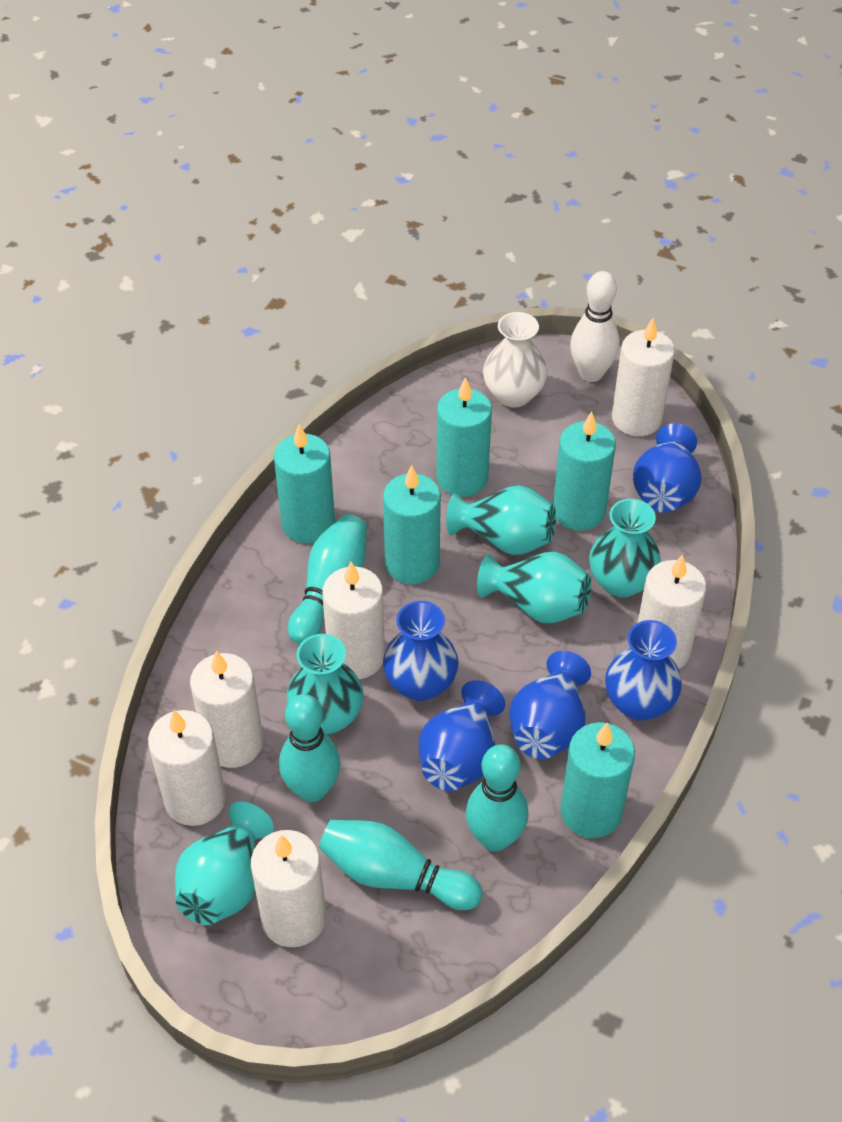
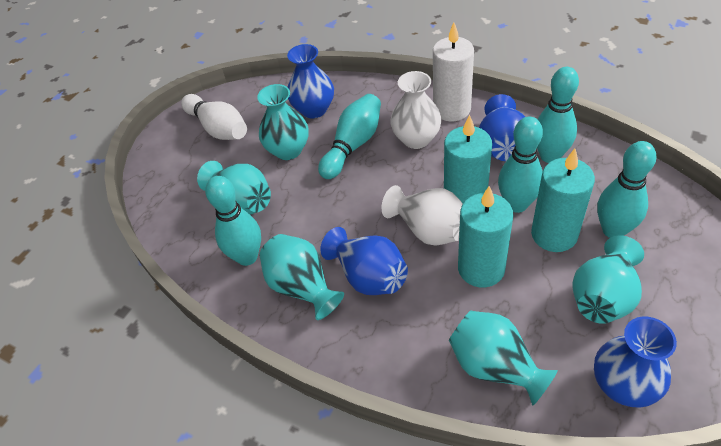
blue vase: [383,601,458,701] [418,680,505,791] [509,651,591,759] [605,620,682,721] [633,423,702,513] = 5 -> [287,44,334,119] [320,227,408,295] [479,94,525,161] [594,316,677,408] = 4
turquoise bowling pin: [279,694,340,802] [288,514,367,644] [319,820,482,910] [466,744,529,851] = 4 -> [205,176,261,266] [318,94,381,179] [498,116,543,213] [537,67,579,163] [597,141,657,238] = 5
turquoise candle: [274,424,335,543] [383,465,441,584] [436,377,492,497] [553,411,616,531] [560,722,635,838] = 5 -> [444,115,492,204] [458,186,513,288] [531,149,595,252] = 3
white candle: [148,710,226,826] [190,651,263,768] [251,830,326,947] [322,562,385,679] [612,318,675,436] [637,554,706,669] = 6 -> [433,22,474,122] = 1
white vase: [483,312,547,408] = 1 -> [382,185,463,246] [390,71,442,149] = 2

